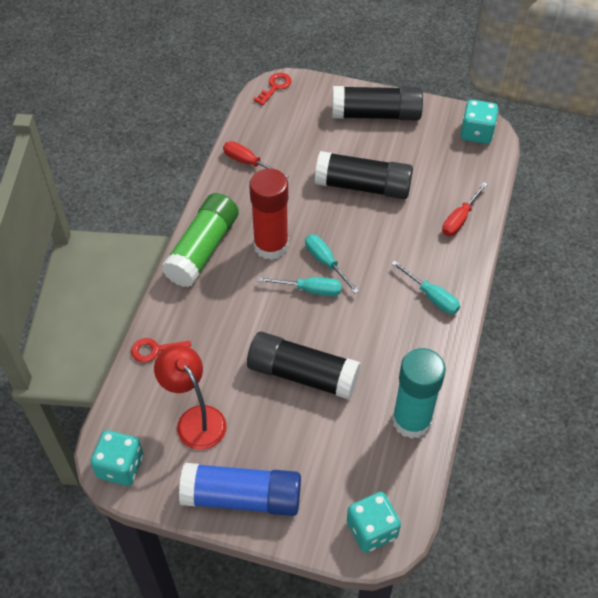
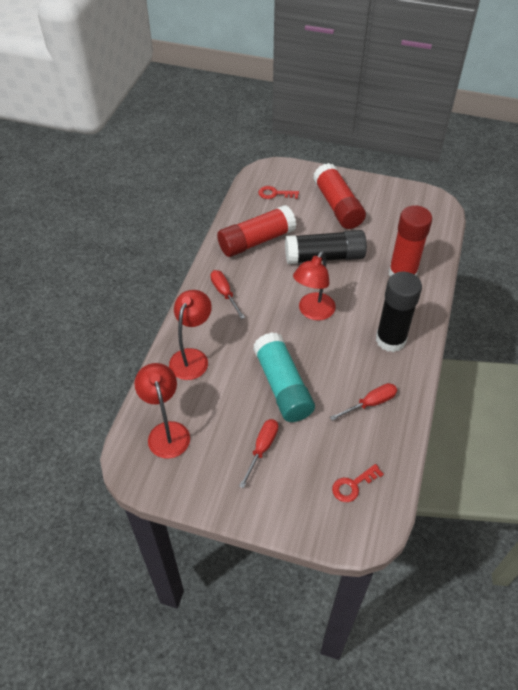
black glue stick: [247,332,361,399] [315,151,413,199] [332,86,423,120] = 3 -> [285,230,367,264] [376,272,422,352] = 2
blue glue stick: [179,463,301,516] = 1 -> none = 0
green glue stick: [161,193,239,287] = 1 -> none = 0
red glue stick: [249,168,289,260] = 1 -> [217,205,296,257] [313,163,366,229] [389,205,432,277] = 3
red lamp: [154,345,227,450] = 1 -> [135,363,190,459] [169,290,212,380] [293,251,336,321] = 3
red screwdriver: [223,141,289,178] [442,182,488,236] = 2 -> [210,270,245,319] [239,419,278,488] [330,383,397,421] = 3
turquoise dice: [90,430,144,486] [347,492,401,553] [460,100,498,144] = 3 -> none = 0
turquoise screwdriver: [258,277,342,296] [305,234,359,294] [391,261,460,314] = 3 -> none = 0

